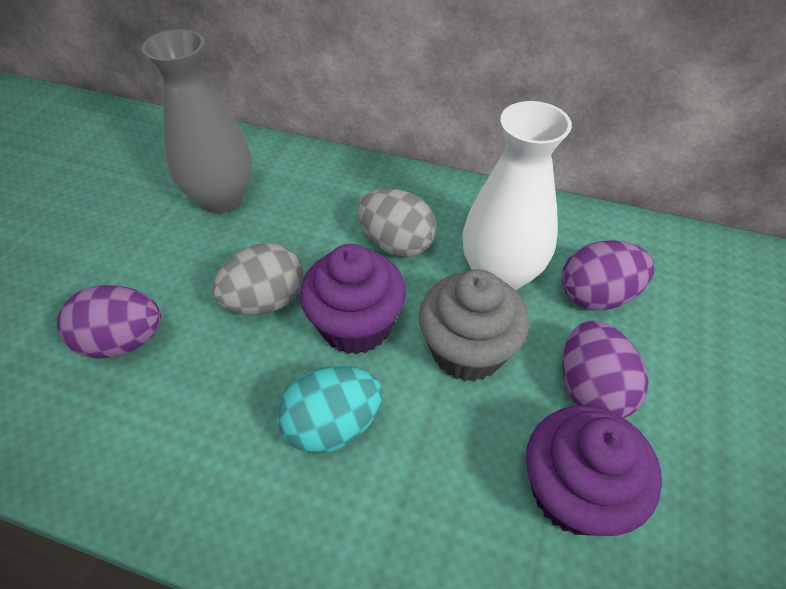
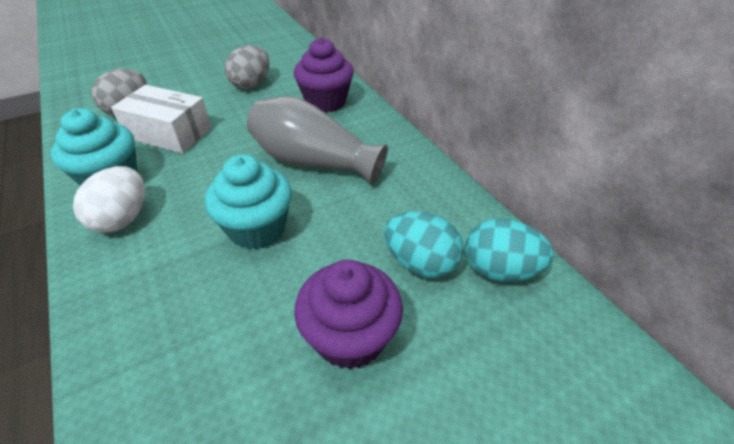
grey cupcake: [419,269,529,381] = 1 -> none = 0
purple egg: [57,285,161,359] [562,240,654,310] [562,321,648,419] = 3 -> none = 0
turquoise cupcake: none = 0 -> [51,108,138,186] [205,154,292,249] = 2
turquoise egg: [277,366,383,454] = 1 -> [384,211,463,278] [465,218,553,282] = 2
white box: none = 0 -> [111,85,212,154] = 1
white egg: none = 0 -> [73,166,145,233] = 1
white vase: [463,101,572,290] = 1 -> none = 0

